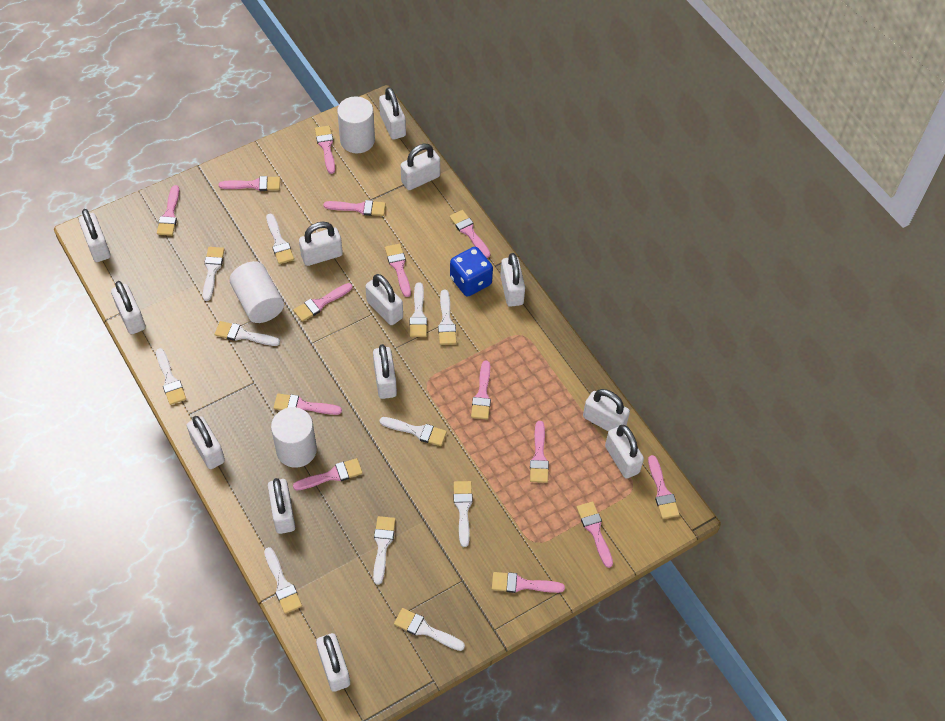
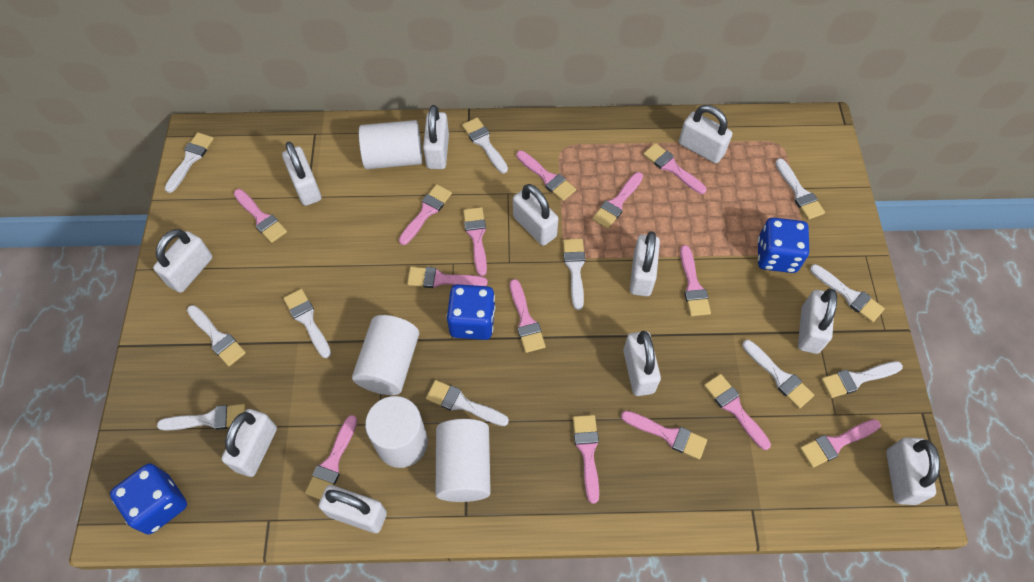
blue dice: [450,247,493,297] = 1 -> [110,463,187,534] [446,284,495,340] [758,217,809,273] = 3
white cylinder: [229,261,284,323] [271,407,317,468] [337,96,375,153] = 3 -> [352,315,419,395] [359,120,422,169] [365,396,428,468] [436,419,491,502] = 4
white padlock: [79,209,111,262] [111,281,146,334] [187,416,225,469] [268,478,295,534] [299,222,343,266] [316,633,350,692] [365,274,403,325] [373,344,397,399] [379,87,406,140] [401,144,440,190] [500,253,525,307] [583,389,630,432] [605,425,644,479] = 13 -> [153,229,212,293] [221,409,277,477] [282,142,321,206] [319,485,387,533] [423,105,449,169] [513,184,558,246] [623,331,661,396] [630,231,660,296] [679,105,732,163] [798,288,837,354] [886,437,940,505] = 11

